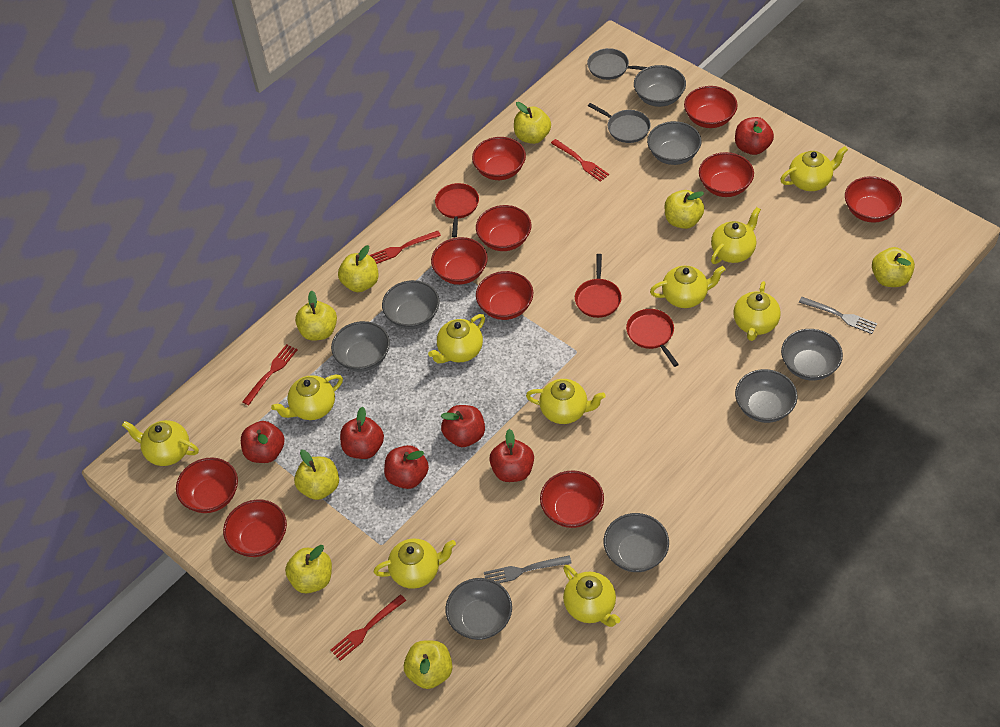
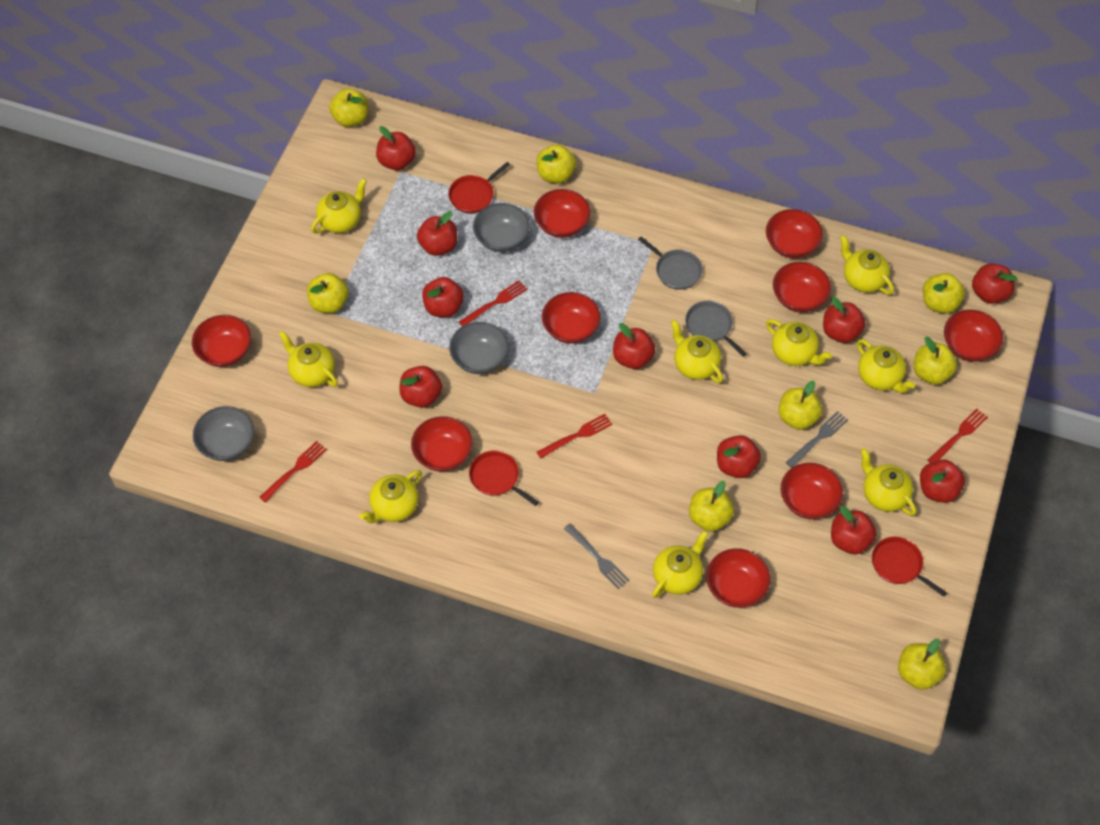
grey bowl: [331,321,390,372] [382,280,439,329] [446,578,512,640] [604,513,669,572] [634,65,686,107] [647,121,702,165] [735,369,798,423] [781,329,843,381] = 8 -> [193,406,254,461] [449,322,509,374] [473,203,530,252] = 3
red apple: [241,421,285,463] [340,407,384,459] [384,445,429,489] [441,405,485,447] [489,429,534,482] [735,117,774,155] = 6 -> [376,126,416,170] [399,366,442,408] [417,211,457,256] [422,277,464,317] [613,323,655,369] [717,435,761,478] [823,297,865,343] [831,506,876,554] [920,459,965,503] [972,263,1017,304] = 10
red bowl: [176,457,238,513] [223,500,287,557] [431,237,488,285] [472,137,526,180] [476,205,531,251] [476,271,533,320] [540,470,604,528] [684,86,738,128] [699,152,754,197] [845,176,902,223] = 10 -> [192,315,251,367] [411,416,473,472] [534,189,590,238] [542,292,601,344] [706,548,771,608] [766,209,823,258] [773,262,831,312] [781,463,843,519] [944,310,1004,362] = 9
yellow teapot: [122,420,199,466] [271,374,343,420] [373,539,456,589] [428,314,485,363] [526,379,606,424] [563,565,620,627] [650,266,726,308] [711,207,761,264] [733,281,781,341] [780,146,848,191] = 10 -> [279,331,338,387] [311,178,367,233] [359,470,422,523] [652,530,709,598] [671,320,723,383] [766,319,832,366] [840,235,894,294] [857,339,915,393] [860,448,916,516] = 9

